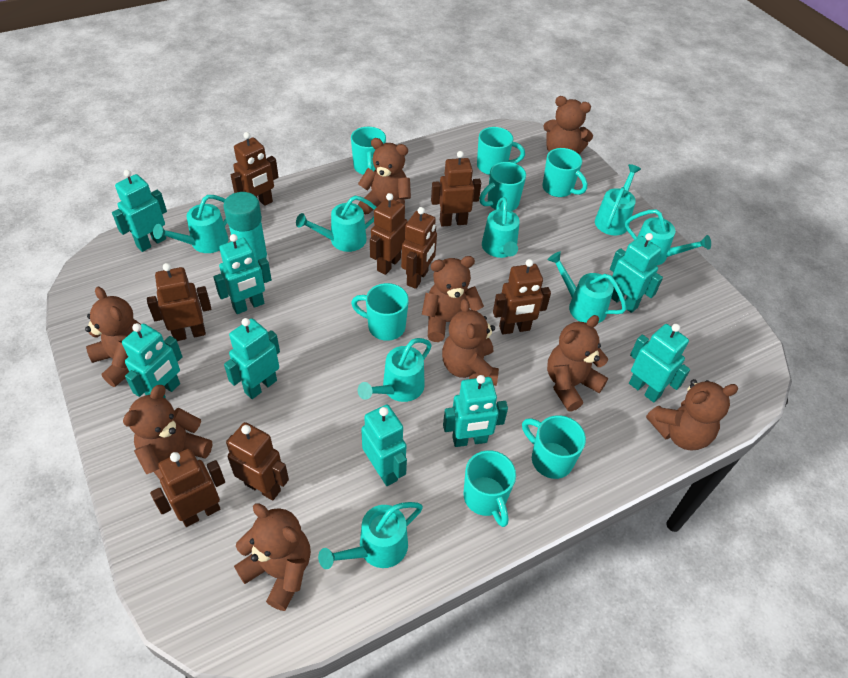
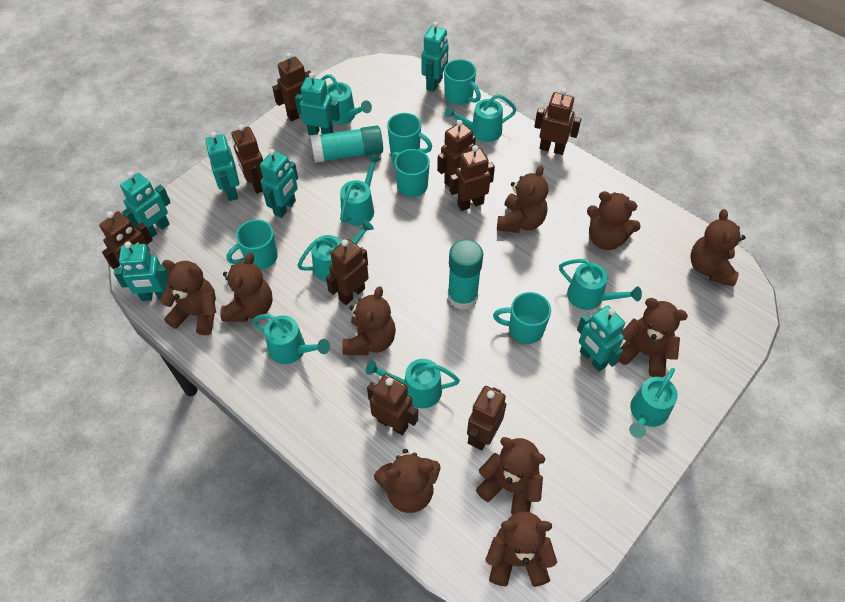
brown robot: [147,263,211,341] [150,449,225,527] [226,422,289,501] [231,132,279,206] [370,193,408,275] [401,207,437,289] [431,151,481,227] [493,259,551,335] = 8 -> [99,211,153,269] [232,124,263,194] [272,53,311,121] [326,239,369,305] [367,374,418,435] [437,120,476,187] [449,145,495,211] [467,386,506,450] [534,88,581,155] = 9
brown teddy bear: [85,287,141,387] [123,385,212,479] [234,503,311,611] [358,138,411,214] [422,256,484,342] [442,299,499,386] [543,96,593,154] [547,315,608,412] [646,379,739,451] = 9 -> [160,260,216,335] [220,252,273,322] [342,286,396,355] [374,449,441,513] [476,437,545,515] [486,511,557,587] [497,165,548,233] [587,191,641,250] [619,298,688,378] [691,209,746,287] = 10
turquoise glue stick: [223,192,269,262] = 1 -> [310,126,383,163] [448,239,483,310] = 2
turquoise mug: [351,127,386,175] [351,283,409,341] [464,450,516,527] [477,127,525,175] [480,162,526,211] [522,415,586,479] [542,148,587,197] = 7 -> [226,219,278,269] [387,113,432,154] [391,149,430,197] [444,59,481,105] [493,292,551,344] = 5
turquoise robot: [112,170,167,252] [122,323,183,398] [213,234,272,314] [224,318,280,399] [361,405,407,486] [443,375,508,447] [610,233,663,313] [629,324,690,403] = 8 -> [114,241,169,301] [120,172,171,237] [205,132,239,201] [260,149,298,218] [295,72,340,135] [422,21,449,92] [577,306,625,372] = 7

